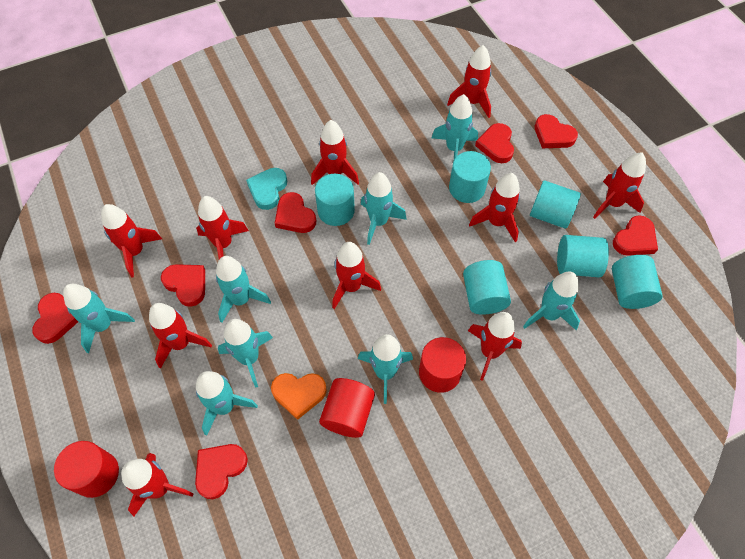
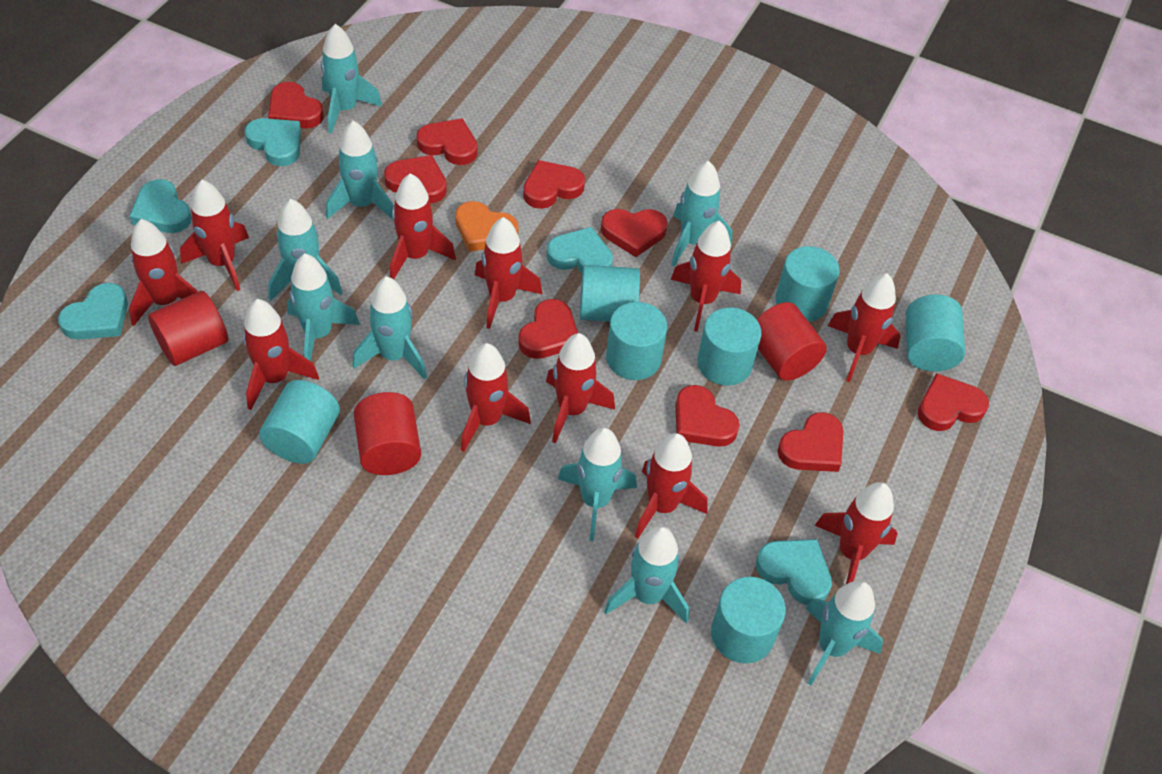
red heart: [32,293,78,344] [161,264,205,307] [195,444,248,499] [275,192,316,233] [475,123,514,163] [535,114,578,148] [613,215,658,256] = 7 -> [268,82,324,128] [384,155,447,203] [417,118,477,165] [518,299,578,359] [523,160,585,209] [601,209,668,257] [675,385,740,447] [778,412,844,472] [917,373,989,431] = 9
red rocket: [101,204,162,277] [121,453,193,516] [149,303,212,369] [196,196,249,259] [311,120,359,185] [332,242,381,309] [447,45,491,118] [468,312,522,381] [469,173,520,242] [593,152,646,219] = 10 -> [129,219,199,326] [180,180,249,291] [243,299,319,410] [390,173,456,279] [461,343,531,452] [475,217,542,329] [546,333,615,443] [635,433,708,539] [671,221,741,332] [815,482,898,584] [828,273,901,382] = 11
turquoise cylinder: [315,174,355,226] [449,151,491,203] [463,260,511,315] [530,180,581,229] [557,235,609,277] [612,255,663,309] = 6 -> [259,380,340,464] [580,265,640,322] [606,302,667,380] [697,307,761,386] [711,577,786,664] [776,246,840,322] [906,295,965,372] = 7
turquoise heart: [246,168,287,210] = 1 -> [58,283,128,340] [129,179,192,233] [245,118,301,166] [547,227,613,273] [756,539,832,605] = 5
turquoise rocket: [63,284,135,353] [196,371,258,436] [216,256,271,323] [218,319,273,388] [358,334,413,404] [361,172,407,245] [432,94,478,159] [523,271,580,330] = 8 -> [268,199,343,301] [287,253,360,361] [321,24,382,134] [326,121,394,220] [352,276,427,380] [558,428,637,541] [604,526,689,624] [671,160,732,266] [806,580,883,685] = 9

